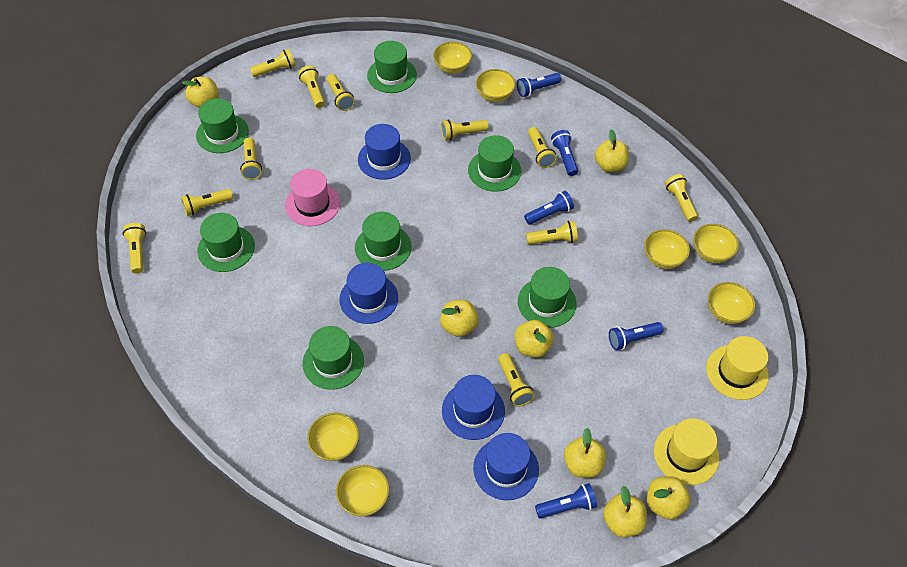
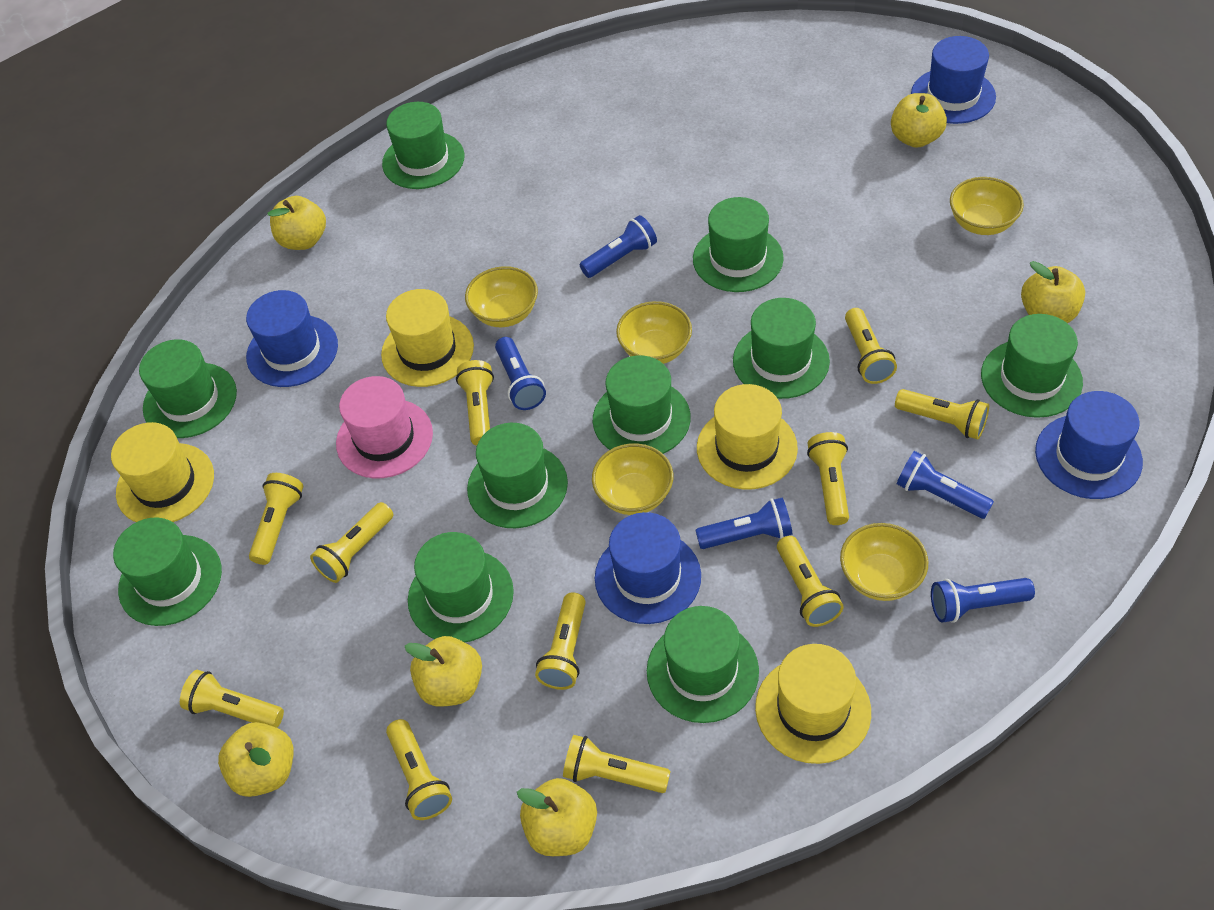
green hat: [196,98,249,153] [198,213,255,272] [303,326,364,390] [355,212,412,271] [367,41,417,93] [468,135,521,192] [518,267,577,328] = 7 -> [113,517,222,626] [139,339,237,438] [382,102,465,189] [408,532,514,642] [467,423,568,528] [593,355,691,454] [647,606,759,723] [693,197,784,292] [733,298,830,399] [981,314,1083,418] = 10
yellow apple: [182,77,219,108] [440,300,479,337] [515,320,554,358] [564,428,606,478] [595,129,629,172] [603,486,647,537] [647,476,691,520] = 7 -> [218,722,294,797] [267,196,326,250] [405,636,482,707] [517,778,597,856] [891,93,947,148] [1021,261,1085,323] = 6
yellow bowl: [307,413,359,461] [336,465,389,516] [433,42,472,73] [476,69,516,102] [644,229,690,269] [693,224,739,263] [708,282,755,324] = 7 -> [465,266,538,327] [592,443,673,515] [616,301,692,364] [840,523,928,601] [950,177,1024,235] = 5
yellow hat: [654,418,719,485] [706,336,769,400] = 2 -> [111,422,214,522] [381,289,474,387] [697,384,798,490] [755,644,871,764] = 4

